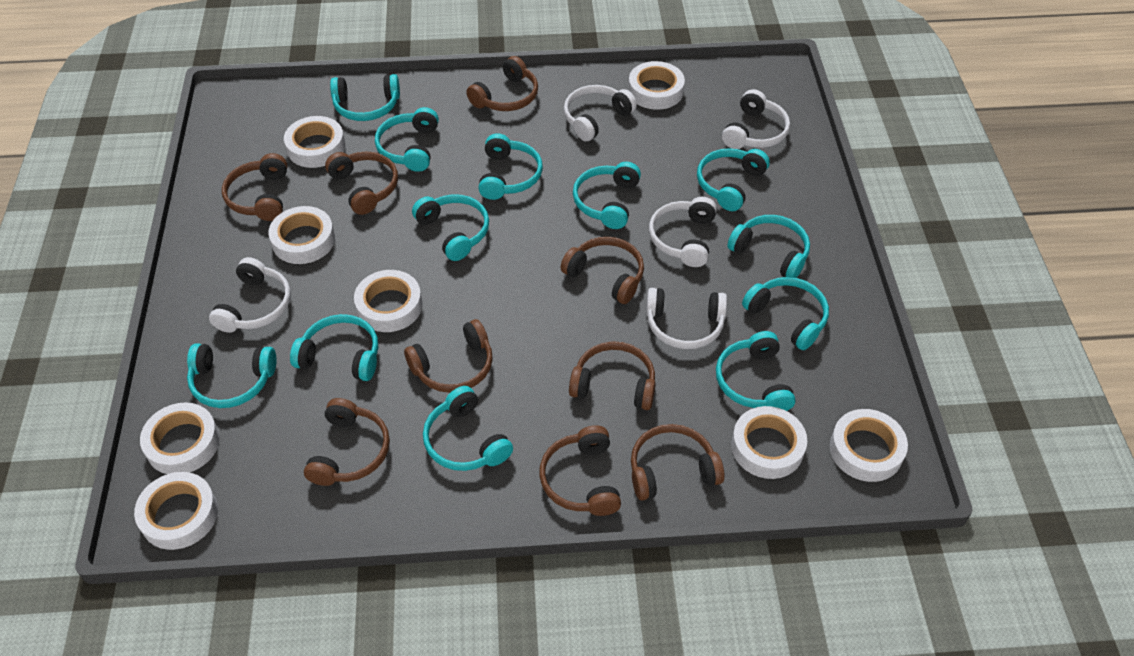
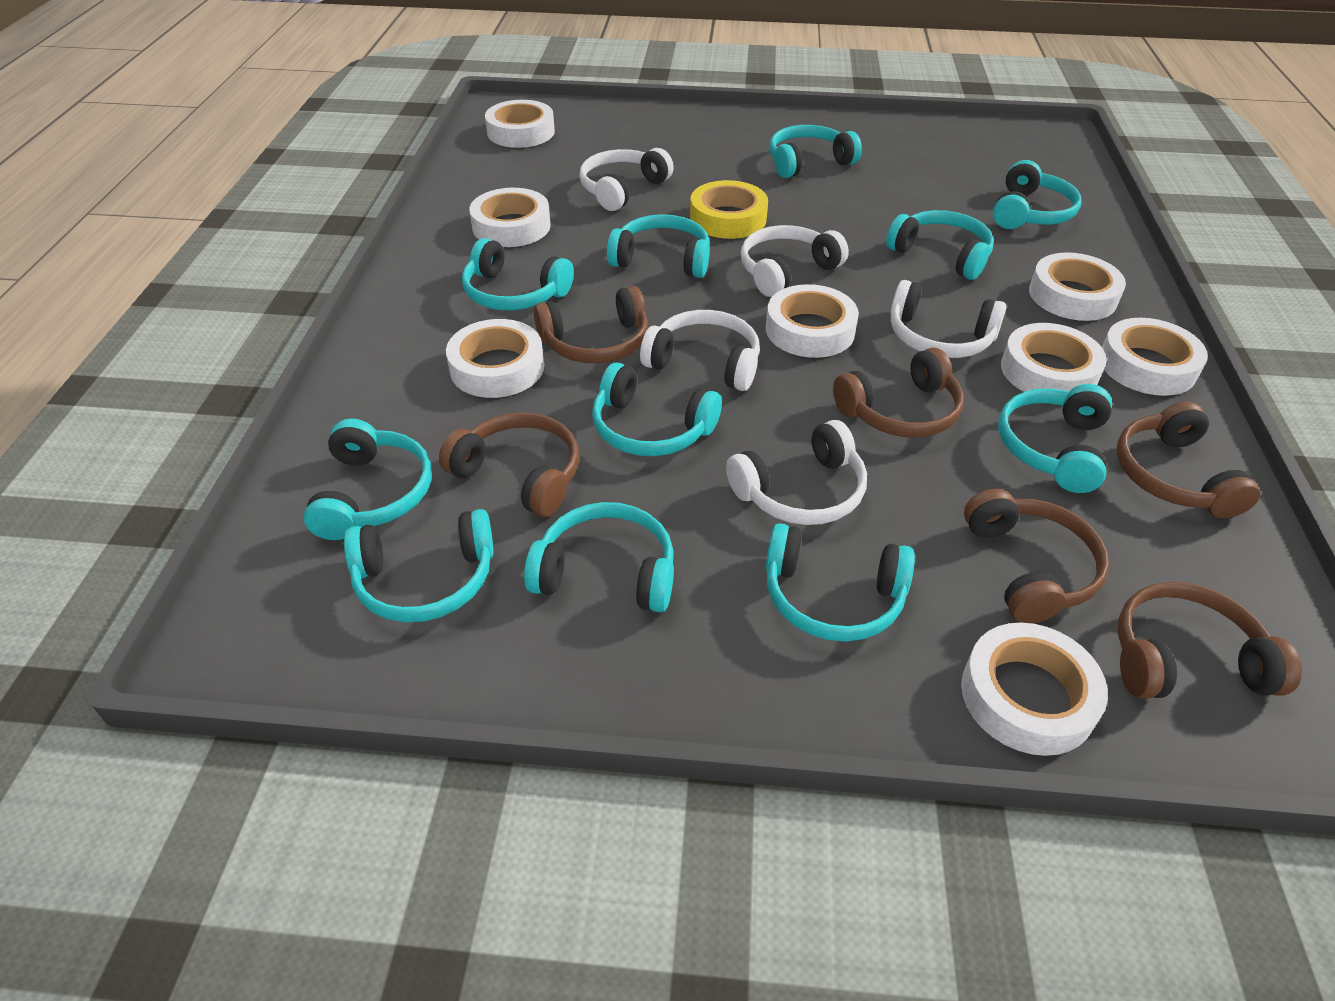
brown headphones: [222,153,287,221] [304,398,390,486] [325,152,398,215] [404,319,493,393] [466,56,538,111] [539,425,621,516] [561,237,644,304] [569,341,656,410] [631,424,725,501] = 9 -> [439,412,579,517] [534,286,648,363] [833,348,964,438] [964,489,1109,624] [1117,401,1260,518] [1118,582,1302,699] = 6
turquoise headphones: [187,344,277,408] [290,314,378,381] [330,74,400,121] [375,107,439,172] [412,194,489,261] [423,386,513,471] [478,133,543,200] [573,162,641,229] [697,148,770,211] [716,331,796,411] [727,215,810,278] [742,277,829,350] = 12 -> [303,419,432,540] [344,509,494,622] [462,238,574,311] [524,502,674,612] [592,362,722,456] [607,214,710,278] [766,523,915,642] [769,125,862,178] [886,210,994,280] [993,160,1081,229] [998,384,1112,493] = 11
yellow tape: none = 0 -> [690,180,768,239] = 1

